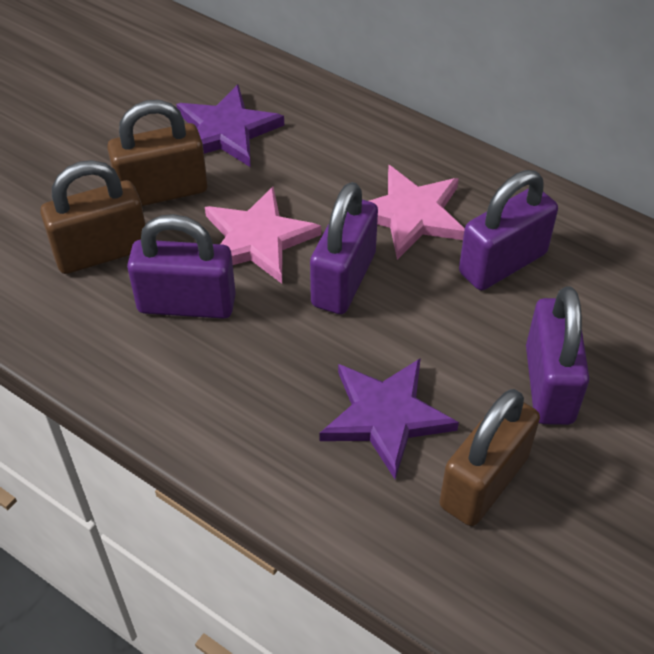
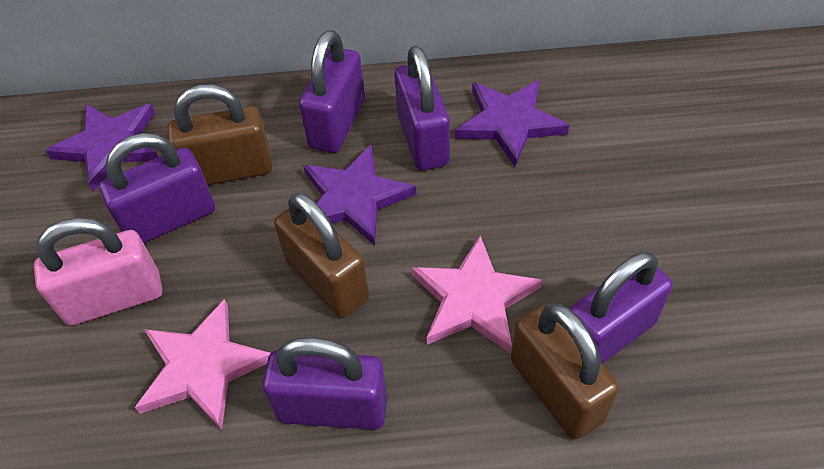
pink padlock: none = 0 -> [34,217,162,326] = 1
purple padlock: [127,214,236,319] [310,182,378,314] [459,170,558,290] [526,287,590,425] = 4 -> [99,133,215,243] [262,337,387,430] [299,30,365,153] [394,46,450,171] [569,251,673,364] = 5
purple star: [176,85,284,167] [319,358,459,479] = 2 -> [46,104,158,191] [303,145,416,245] [455,80,569,167] = 3

